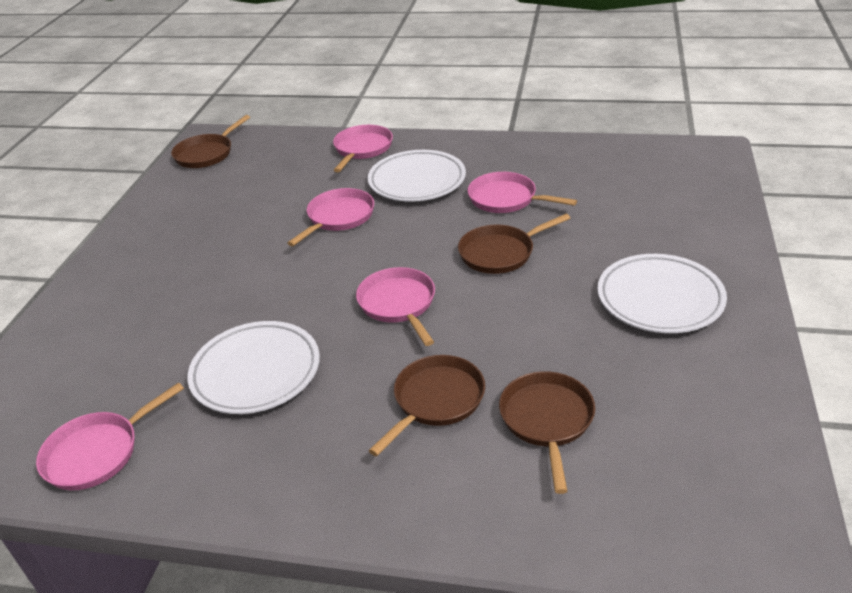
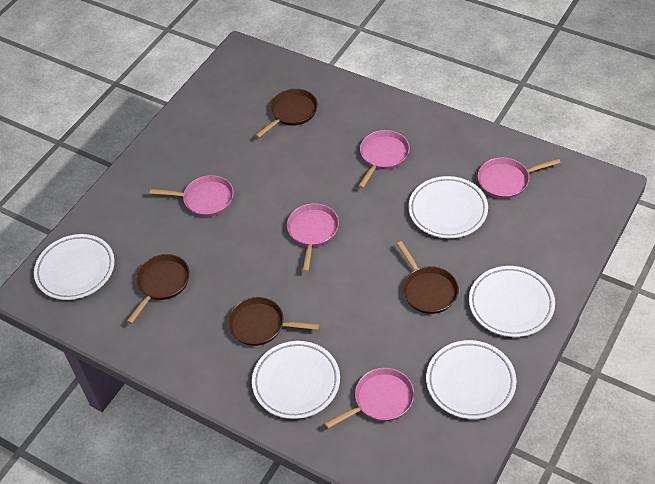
white plate: [187,321,320,414] [368,150,466,202] [597,254,727,333] = 3 -> [34,234,115,300] [252,341,340,419] [408,176,488,238] [426,340,517,419] [469,266,555,337] = 5

